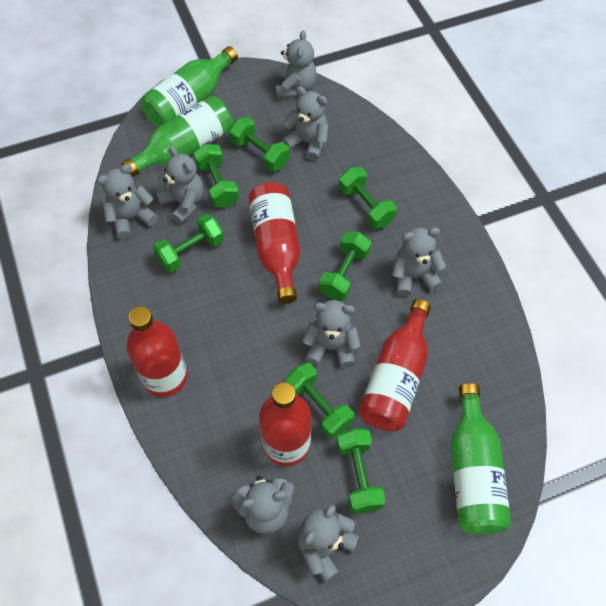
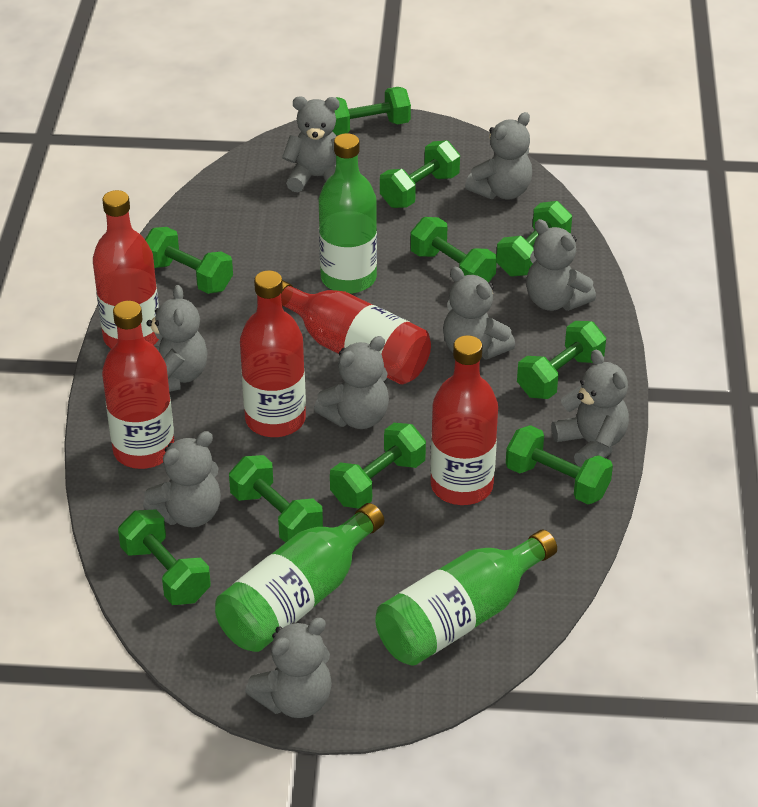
green dumbbell: [153,214,224,273] [194,144,239,207] [229,117,290,172] [285,362,354,439] [319,232,372,300] [337,429,386,514] [339,167,397,229] = 7 -> [118,510,211,605] [145,227,233,294] [229,455,323,543] [330,423,426,509] [333,87,411,135] [380,140,460,208] [410,217,497,283] [496,201,572,277] [506,425,613,504] [517,321,606,399] = 10
grey teddy bear: [97,164,158,239] [156,147,204,224] [231,476,294,534] [276,30,317,99] [281,87,329,161] [297,505,359,582] [302,300,361,368] [392,228,446,297] = 8 -> [143,431,221,527] [146,285,208,392] [245,618,332,718] [282,97,339,192] [314,336,389,429] [443,267,515,359] [465,112,532,199] [526,219,596,311] [551,350,629,467] = 9
red bottle: [127,306,188,397] [249,182,300,304] [259,382,311,466] [359,299,431,431] = 4 -> [93,190,159,349] [102,301,175,469] [240,270,306,437] [281,280,431,384] [430,335,498,505] = 5

